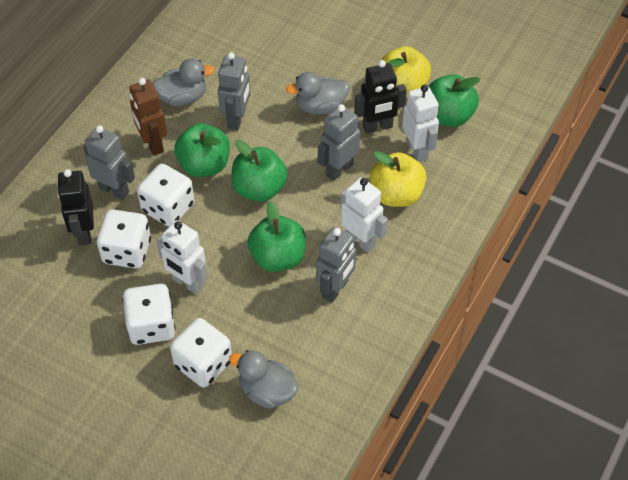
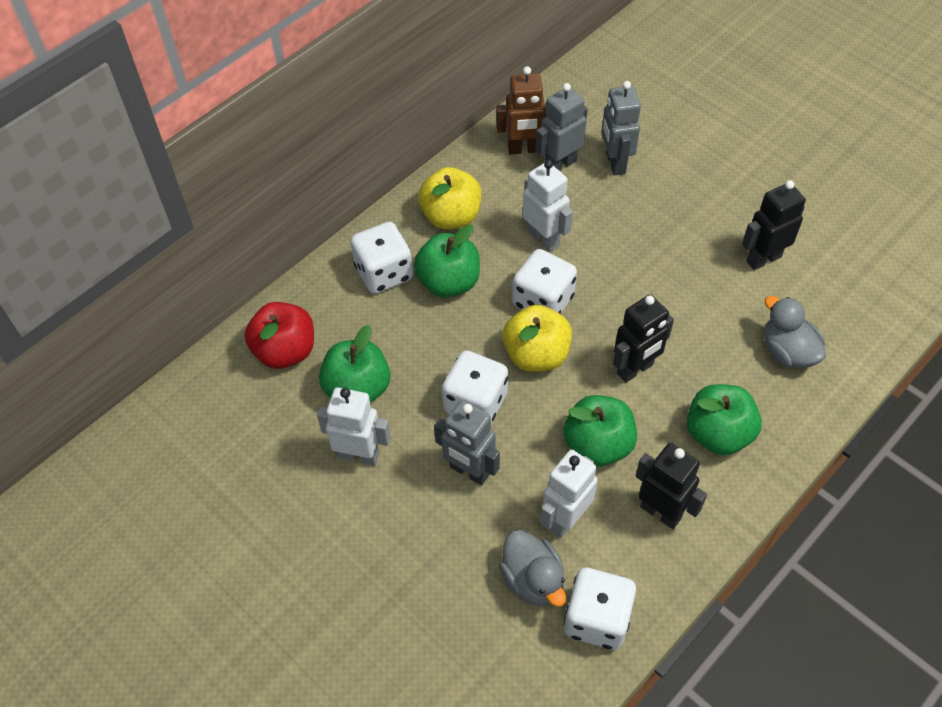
black robot: [57,169,94,245] [354,60,407,134] = 2 -> [613,294,674,383] [636,443,707,529] [742,180,806,270] = 3
grey duck: [152,59,214,106] [229,350,299,409] [286,72,349,115] = 3 -> [499,530,566,607] [764,296,826,368] = 2
grey robot: [83,125,135,200] [218,52,250,130] [316,226,357,303] [318,104,360,181] = 4 -> [434,400,500,486] [535,83,588,171] [601,81,641,176] = 3
red apple: none = 0 -> [245,302,314,369] = 1

